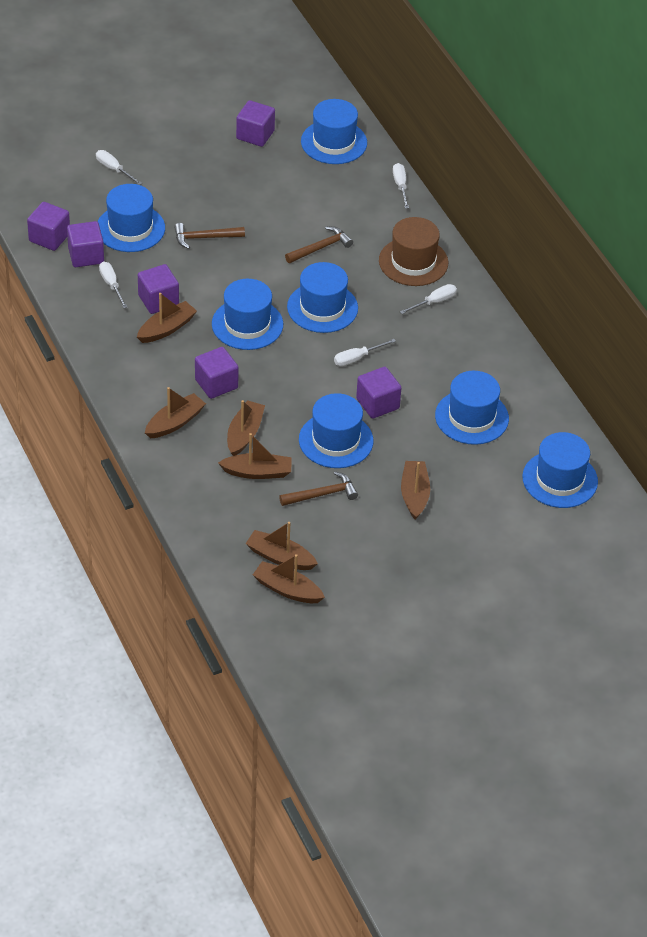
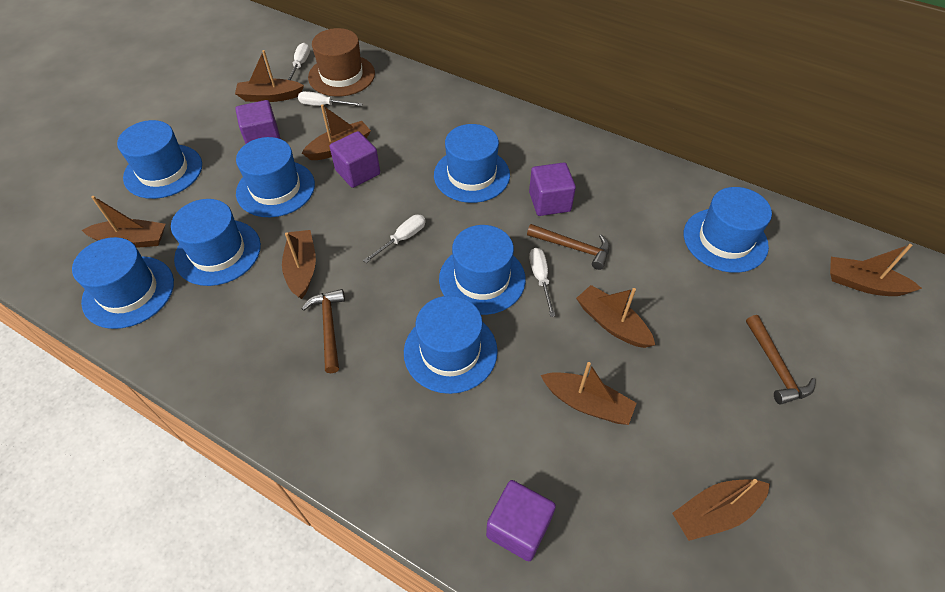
blue hat: [97,184,165,252] [212,279,283,350] [287,262,358,333] [299,393,373,468] [301,99,367,164] [435,371,509,445] [522,432,598,508] = 7 -> [72,237,174,329] [117,120,202,199] [171,199,261,286] [236,137,315,217] [404,296,498,394] [434,124,510,203] [439,225,526,315] [684,187,772,273] = 8
brown boat: [137,293,197,343] [145,387,206,439] [218,433,292,479] [227,400,265,456] [245,522,318,570] [253,554,325,603] [401,461,430,520] = 7 -> [82,196,165,248] [235,50,304,102] [282,230,316,299] [302,104,371,160] [541,362,637,425] [576,285,655,348] [672,479,770,541] [830,244,922,296] = 8
purple cube: [27,202,70,251] [67,221,104,267] [138,264,179,314] [195,347,239,399] [236,100,275,147] [356,367,401,419] = 6 -> [236,100,281,144] [330,131,380,188] [486,480,556,561] [529,162,576,216] = 4
white screwdriver: [96,150,142,185] [99,262,128,308] [334,339,396,366] [393,163,409,209] [400,284,457,314] = 5 -> [288,43,310,80] [298,91,363,106] [363,215,426,263] [529,248,556,317] = 4

